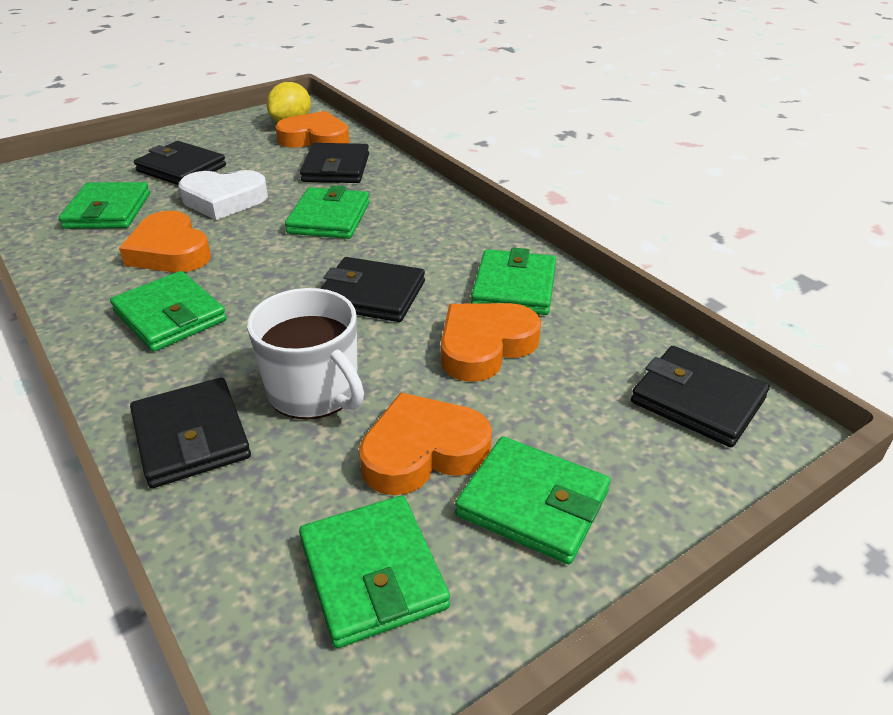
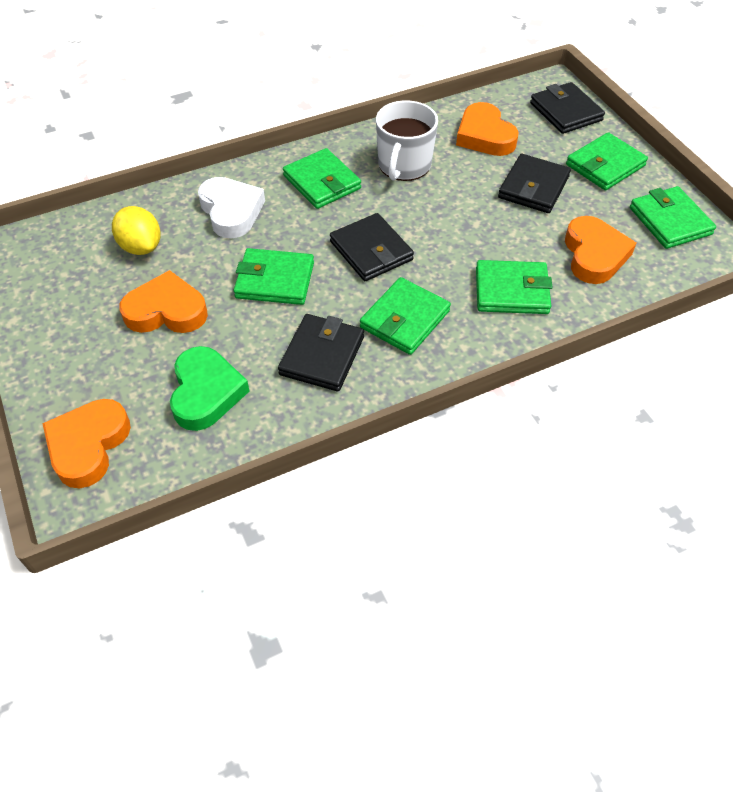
black wallet: [130,377,251,488] [134,141,226,185] [300,143,369,183] [320,257,425,322] [631,346,770,447] = 5 -> [278,314,364,391] [330,213,414,281] [498,154,571,213] [530,82,605,134] = 4
green heart: none = 0 -> [170,346,250,431] = 1

